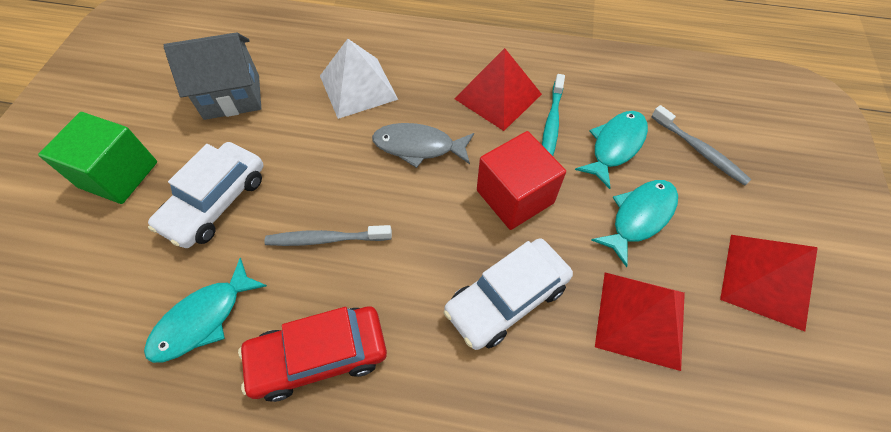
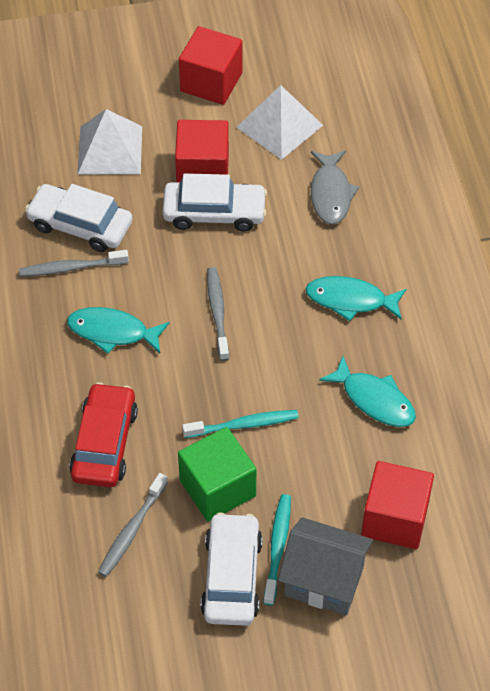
grey toothbrush: [264,225,392,246] [651,105,751,185] = 2 -> [19,250,129,277] [98,473,168,577] [207,267,229,361] = 3
red cube: [477,131,566,230] = 1 -> [175,120,229,183] [179,26,242,105] [362,461,434,549] = 3
red pyramid: [454,48,542,131] [595,272,685,371] [720,235,818,331] = 3 -> none = 0
turquoise toothbrush: [542,74,565,156] = 1 -> [182,410,299,438] [263,494,291,605] = 2
white car: [148,142,264,248] [444,238,573,350] = 2 -> [25,184,132,252] [163,173,267,232] [201,512,263,626] = 3
white pyramid: [320,39,398,119] = 1 -> [77,109,142,175] [236,85,323,160] = 2

